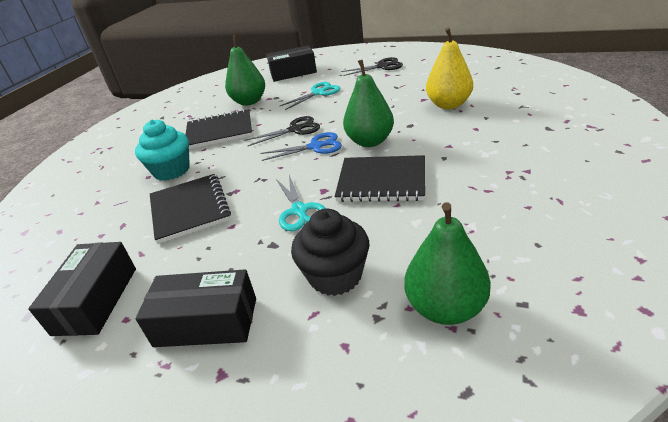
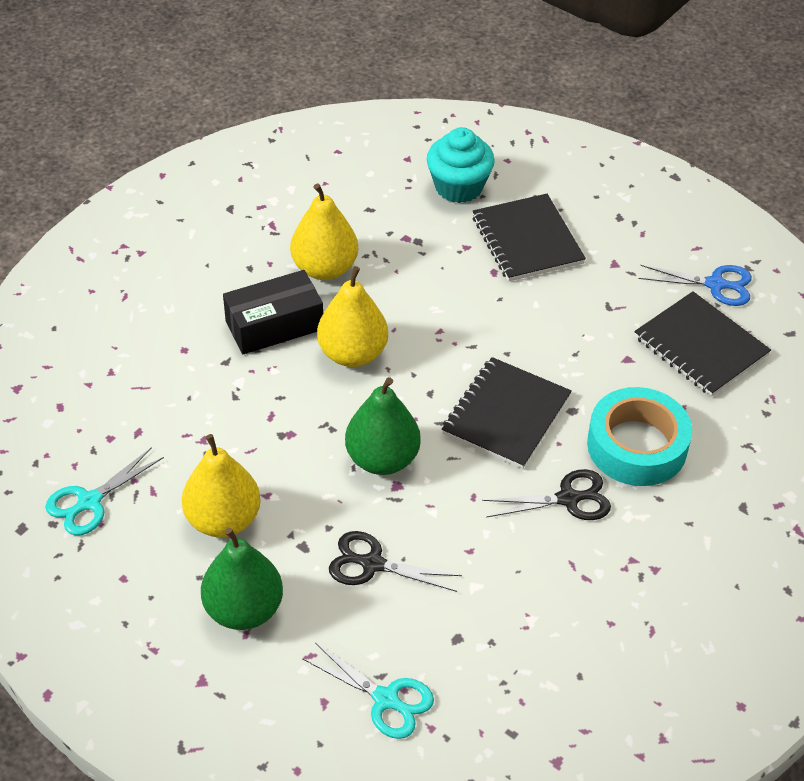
black box: [28,242,136,336] [135,269,256,347] [266,45,317,82] = 3 -> [223,270,323,354] = 1
black cupcake: [291,209,369,296] = 1 -> none = 0
green pear: [225,35,265,106] [343,60,394,147] [404,202,491,325] = 3 -> [201,528,283,630] [345,377,421,475] = 2
turquoise tape: none = 0 -> [587,387,692,486] = 1
yellow pear: [426,28,473,109] = 1 -> [182,434,261,538] [290,183,358,280] [317,266,388,367] = 3

